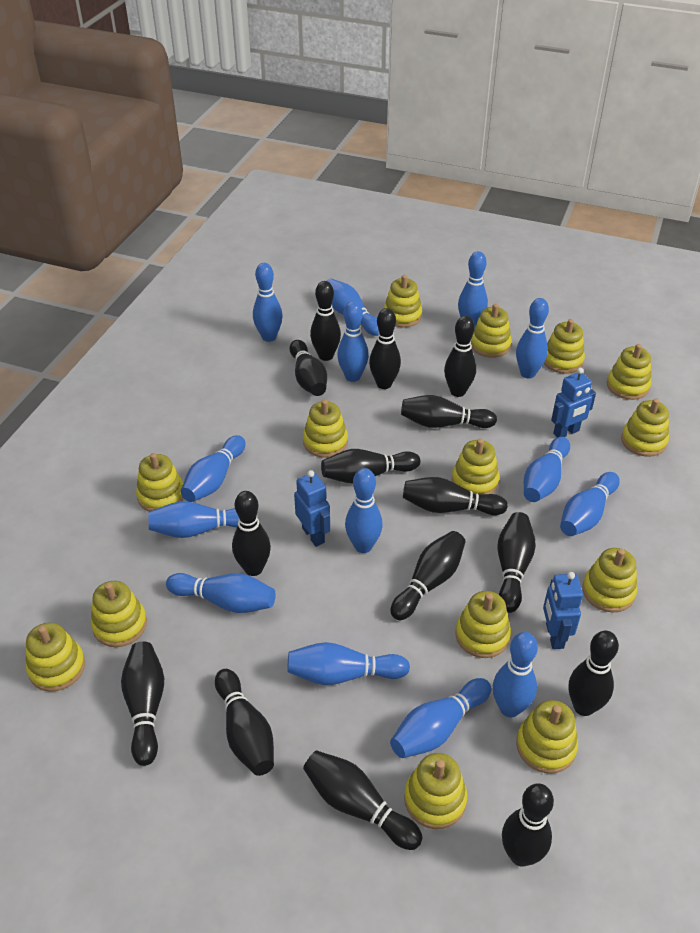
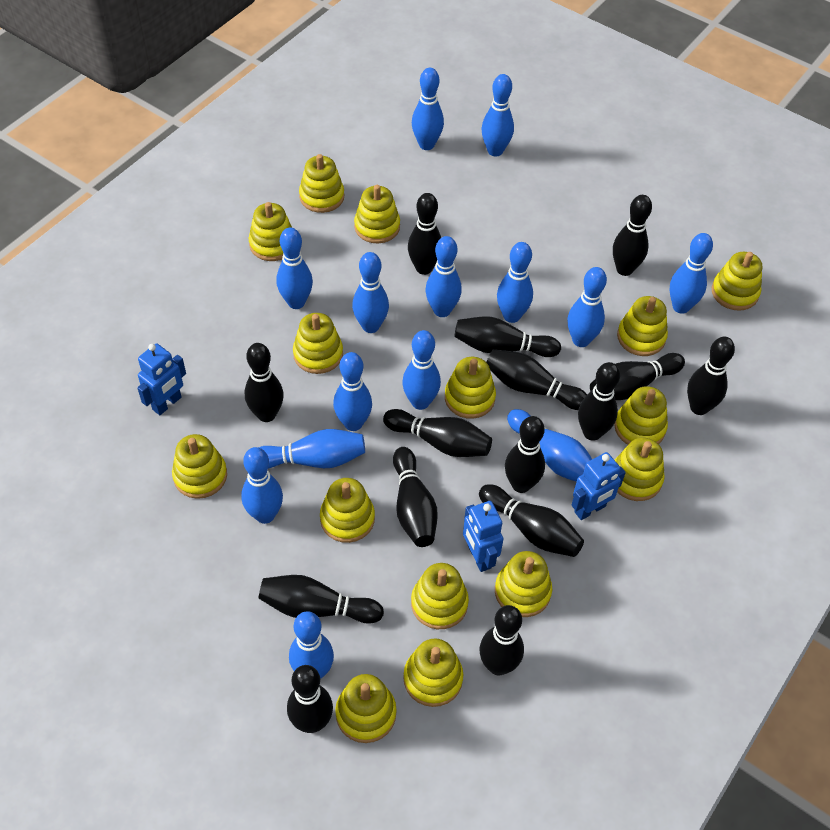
yellow stacking toy: [26,622,85,692] [91,581,147,647] [136,453,184,512] [303,399,348,458] [383,275,422,327] [404,753,468,829] [452,439,500,495] [455,591,511,658] [471,304,512,358] [516,700,578,774] [544,319,585,374] [582,548,637,612] [607,344,651,400] [621,398,669,457] = 14 -> [172,434,227,499] [249,202,292,261] [293,313,343,374] [299,154,344,213] [320,478,375,543] [335,674,396,743] [354,185,400,243] [403,639,463,707] [411,563,469,629] [445,357,496,419] [495,551,552,617] [614,386,668,445] [615,438,665,501] [617,296,668,356] [712,252,762,311] = 15

